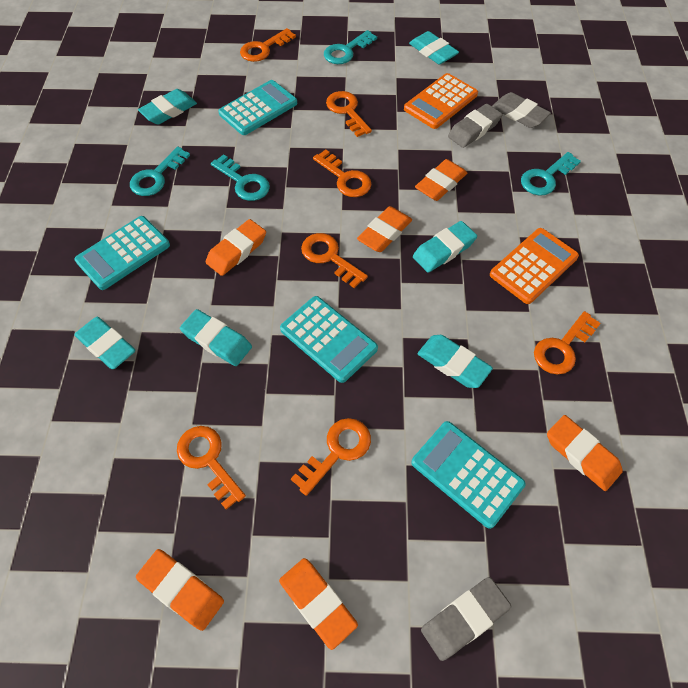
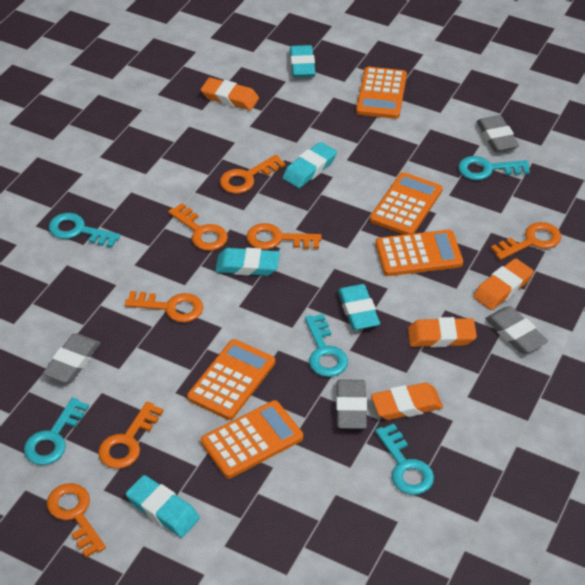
grey eraser: [421,577,511,661] [448,104,502,148] [492,92,551,128] = 3 -> [43,333,101,383] [336,379,367,429] [477,115,519,152] [485,306,548,354] = 4
orange calculator: [404,73,478,129] [490,228,579,304] = 2 -> [187,339,275,420] [201,400,303,478] [356,67,407,119] [370,172,443,235] [375,230,463,276] = 5
orange eraser: [136,549,224,631] [206,219,266,276] [279,558,358,650] [357,206,412,252] [415,159,467,201] [547,415,623,491] = 6 -> [201,77,259,110] [371,383,443,420] [408,317,477,348] [473,258,534,310] = 4
turquoise calculator: [75,216,170,290] [218,80,297,135] [280,296,378,383] [411,421,526,529] = 4 -> none = 0
turquoise eraser: [74,317,135,369] [138,89,197,125] [180,309,252,366] [409,31,459,64] [413,221,477,273] [417,335,493,388] = 6 -> [126,475,200,538] [215,248,280,276] [283,142,337,188] [290,45,316,77] [338,284,380,330] = 5
turquoise key: [130,146,190,196] [211,154,270,201] [324,30,377,64] [521,152,581,196] = 4 -> [24,397,89,465] [49,213,120,248] [305,314,348,377] [375,424,434,495] [458,156,530,180] = 5

